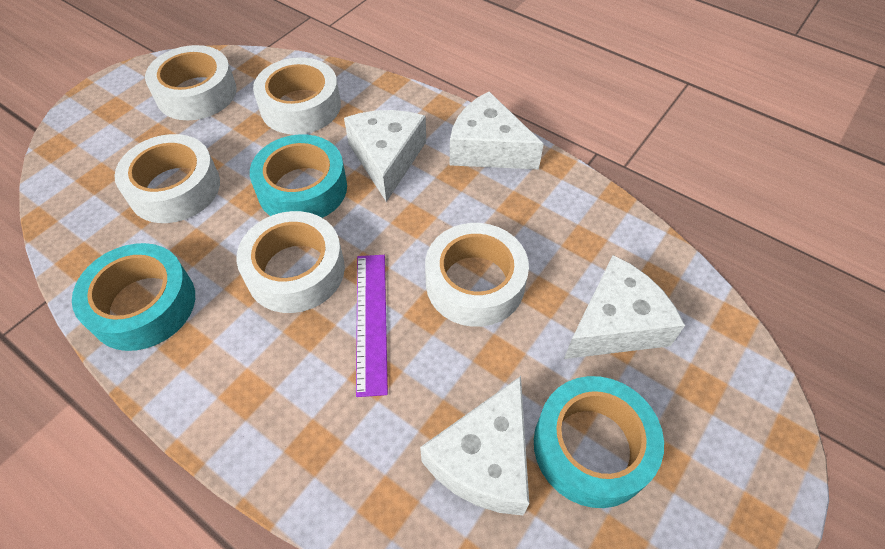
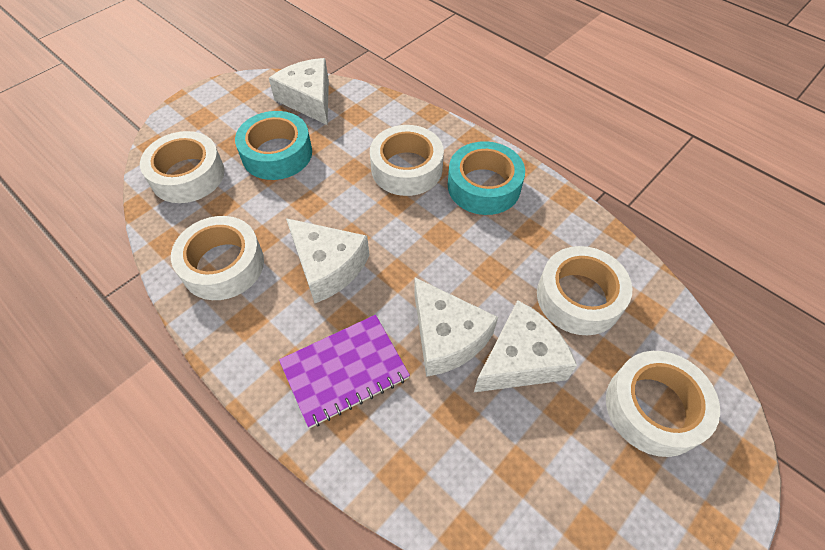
purple notebook: none = 0 -> [279,315,410,428] = 1
purple ruler: [356,255,388,397] = 1 -> none = 0
turquoise tape: [72,243,195,351] [250,134,347,218] [534,376,664,508] = 3 -> [235,111,312,180] [448,141,525,215] = 2

